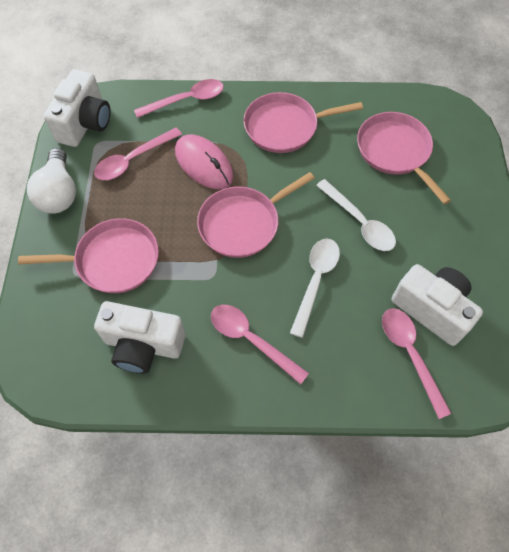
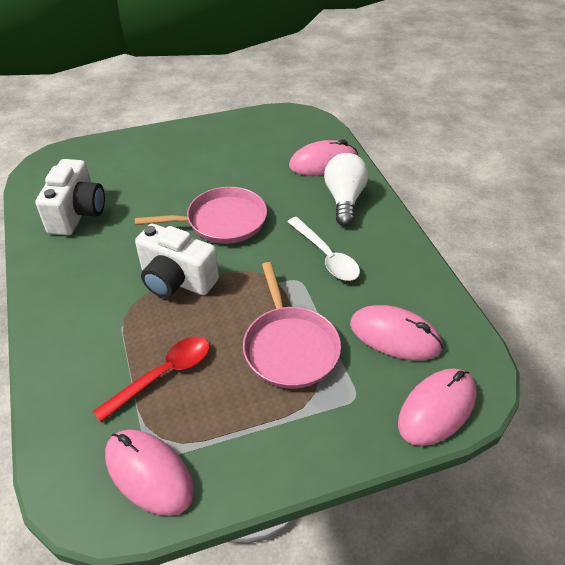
pink mouse: [175,134,233,189] = 1 -> [105,430,194,516] [289,139,358,176] [350,305,443,360] [398,368,477,446] = 4
pink pan: [18,218,159,293] [197,172,314,258] [244,92,363,153] [357,112,451,204] = 4 -> [135,187,267,244] [243,262,341,389] = 2
pink spoon: [94,127,182,180] [134,79,224,118] [211,305,309,384] [382,308,452,419] = 4 -> none = 0
red spoon: none = 0 -> [93,337,210,422] = 1
white camera: [44,69,111,147] [94,301,186,374] [391,264,483,346] = 3 -> [35,159,105,235] [135,224,219,298] = 2
white spoon: [290,239,340,338] [316,179,396,251] = 2 -> [287,217,360,281] = 1

